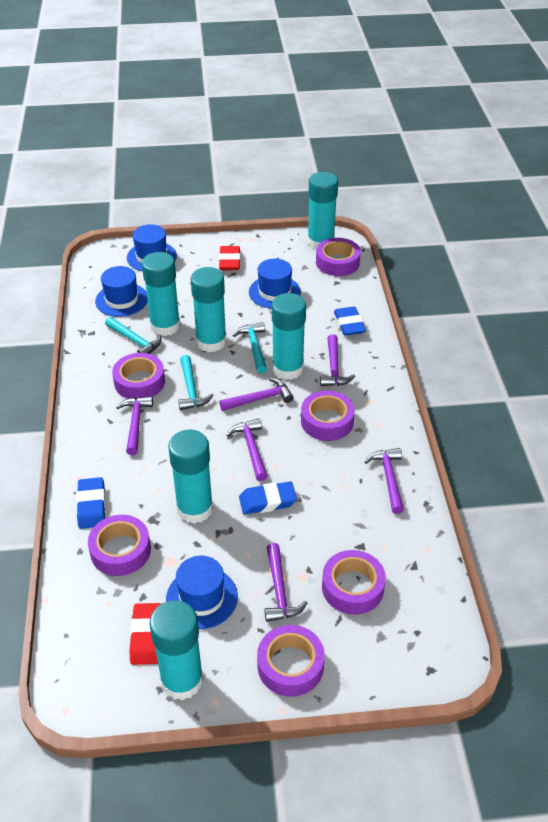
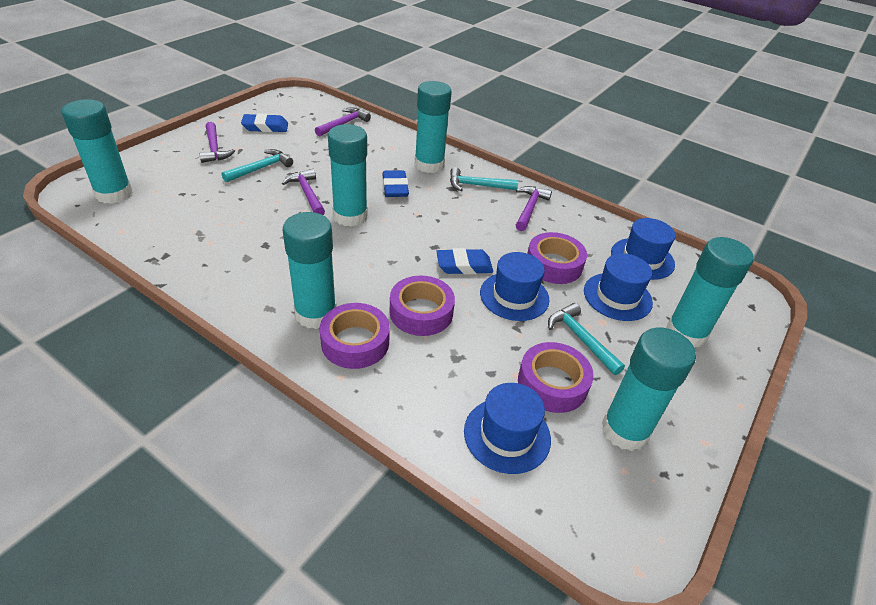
purple hammer: [116,396,153,455] [219,377,294,411] [226,418,268,481] [265,543,307,622] [320,334,355,386] [365,448,404,514] = 6 -> [199,122,235,163] [282,169,325,215] [315,107,371,137] [516,186,552,231] = 4
purple tape: [88,515,151,576] [112,353,165,400] [257,625,325,697] [301,391,355,441] [316,238,361,276] [322,550,386,615] = 6 -> [320,303,390,369] [390,276,455,336] [518,342,594,413] [527,232,587,284] = 4
red eraser: [130,603,161,665] [219,246,240,270] = 2 -> none = 0

